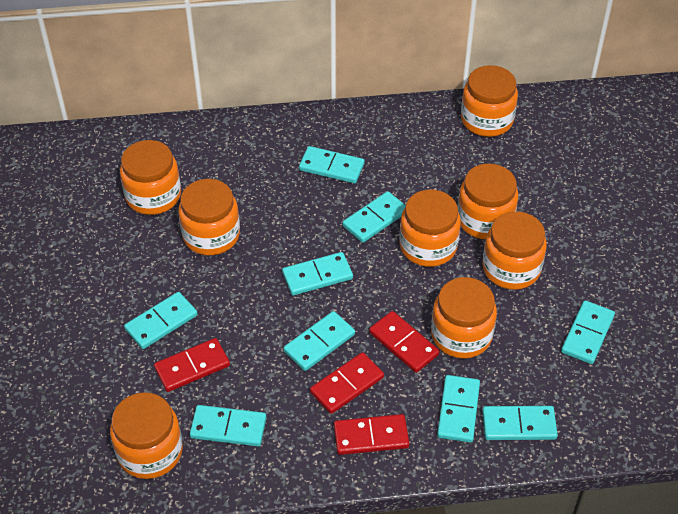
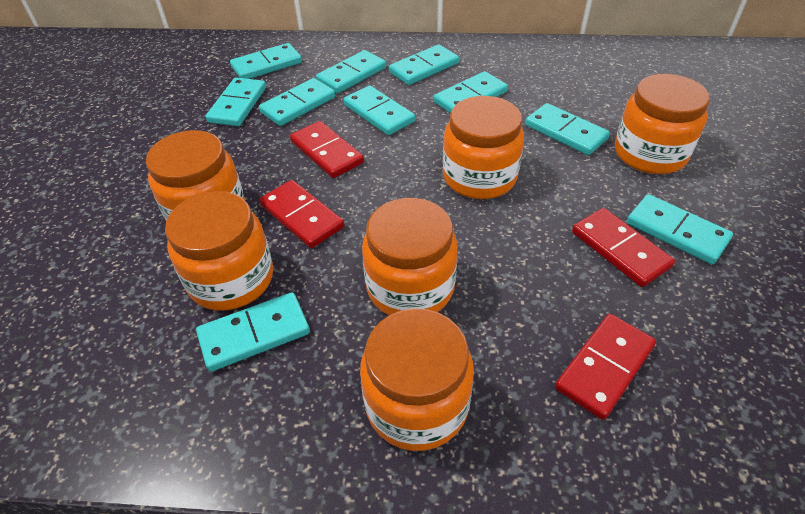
orange jar: [110,392,183,479] [120,140,181,215] [178,179,240,255] [400,190,461,267] [431,277,497,359] [458,163,518,239] [461,65,518,137] [482,211,547,290] = 8 -> [146,130,245,220] [165,191,273,311] [360,308,474,451] [362,198,458,315] [443,96,524,199] [615,74,710,174] = 6
turquoise domino: [124,292,197,349] [190,405,266,446] [282,252,353,296] [284,311,355,371] [299,146,365,184] [343,191,406,243] [437,375,480,443] [482,406,558,440] [561,300,615,364] = 9 -> [196,292,310,372] [206,78,266,126] [230,43,302,79] [259,78,335,126] [316,50,386,93] [343,85,415,135] [389,44,459,85] [434,71,508,113] [525,103,610,155] [627,194,733,264] = 10

